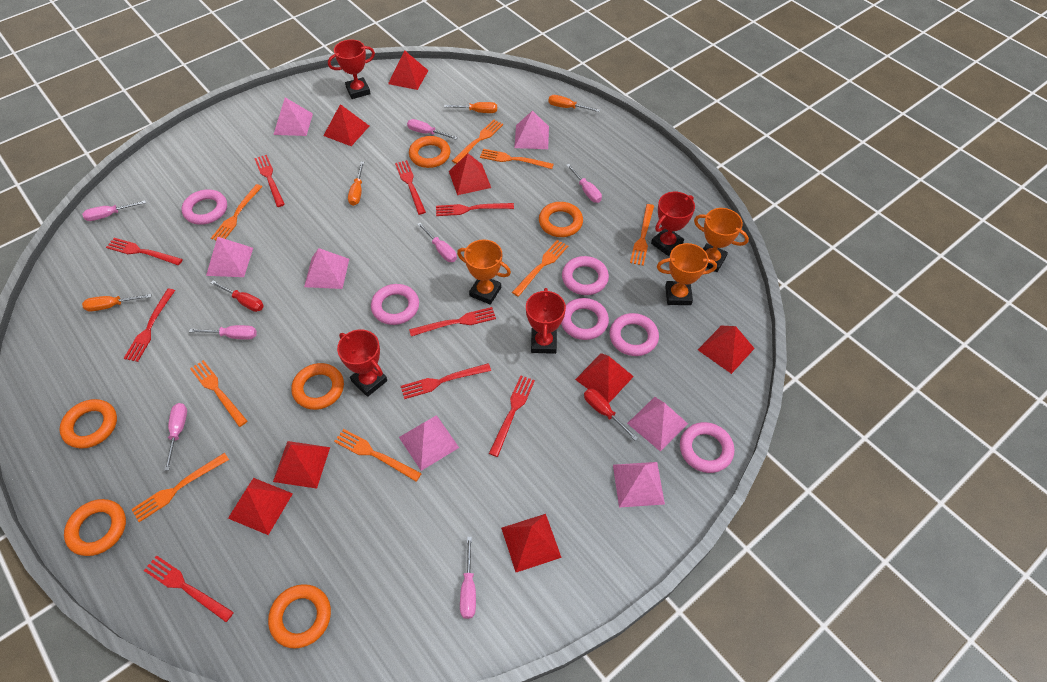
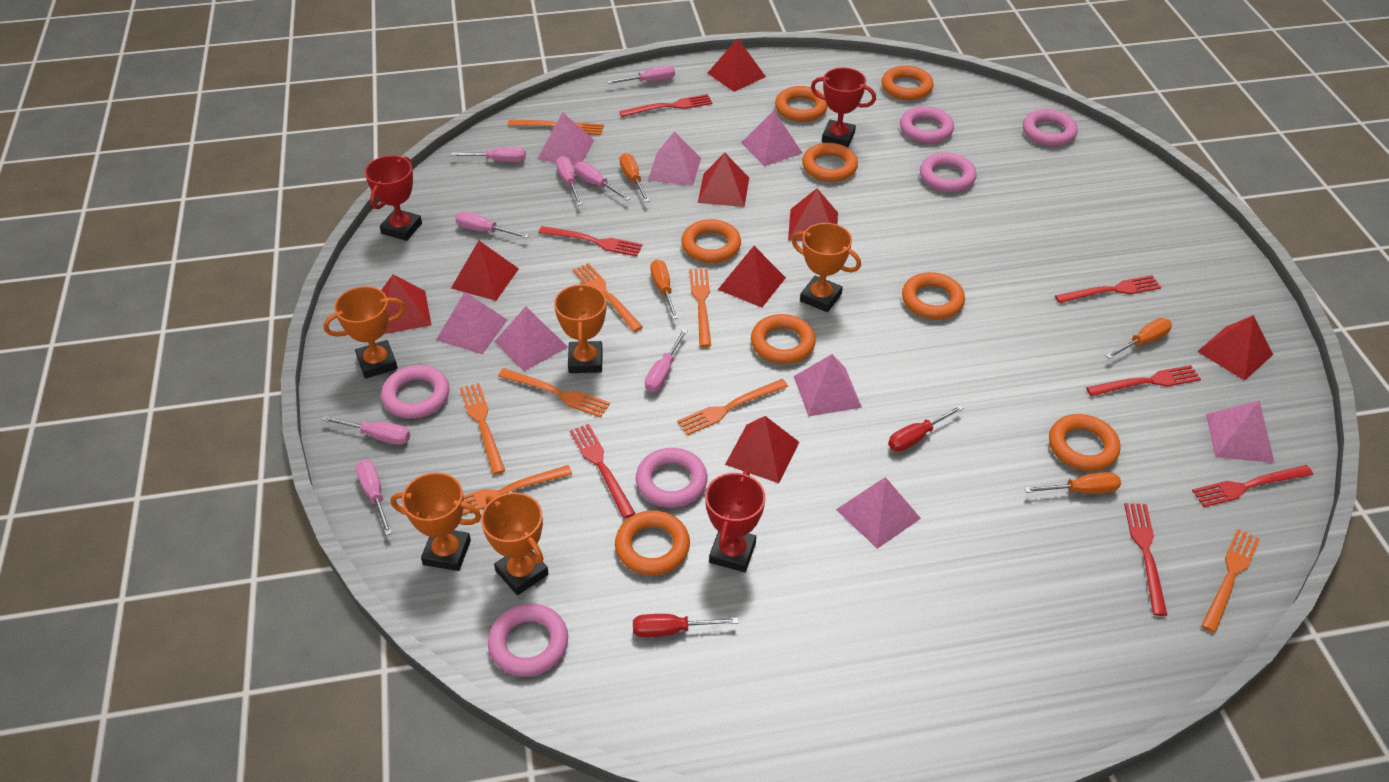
orange ring: [59,399,117,448] [64,499,126,556] [268,584,331,649] [291,363,344,410] [409,136,450,168] [539,202,583,237] = 6 -> [615,510,690,576] [681,219,741,263] [751,314,816,364] [775,86,828,122] [802,143,858,182] [882,66,934,100] [902,272,965,319] [1049,414,1121,471] = 8
orange trophy: [457,239,511,305] [657,243,717,305] [694,208,749,272] = 3 -> [323,286,405,379] [390,472,481,571] [481,492,549,595] [554,283,607,373] [791,223,861,312] = 5
pink pyramid: [206,237,253,277] [273,97,313,136] [304,248,349,289] [399,415,459,471] [514,110,549,149] [613,462,665,507] [627,397,688,452] = 7 -> [436,292,507,355] [494,307,568,371] [537,112,594,166] [648,131,701,186] [741,111,802,166] [794,354,862,416] [836,477,921,549] [1206,400,1275,463] = 8
pink screwdriver: [82,200,146,221] [164,403,187,471] [189,325,257,340] [407,119,458,140] [417,223,457,262] [460,537,476,619] [566,164,602,203] = 7 -> [322,416,410,445] [356,460,392,536] [451,147,526,162] [455,212,529,238] [556,156,582,206] [574,162,631,201] [607,66,675,84] [645,329,688,392] = 8
red fork: [106,238,183,265] [124,289,175,362] [144,555,234,622] [254,155,285,207] [395,160,426,215] [401,363,491,399] [409,307,496,336] [436,203,514,216] [489,376,535,457] = 9 -> [539,226,643,257] [570,424,636,519] [619,94,712,117] [1055,275,1161,303] [1086,365,1201,396] [1124,503,1167,616] [1192,465,1313,507] = 7
red trophy: [328,39,375,99] [337,329,387,397] [526,288,566,354] [651,192,695,256] = 4 -> [365,155,422,241] [705,470,765,572] [811,68,876,148] = 3

